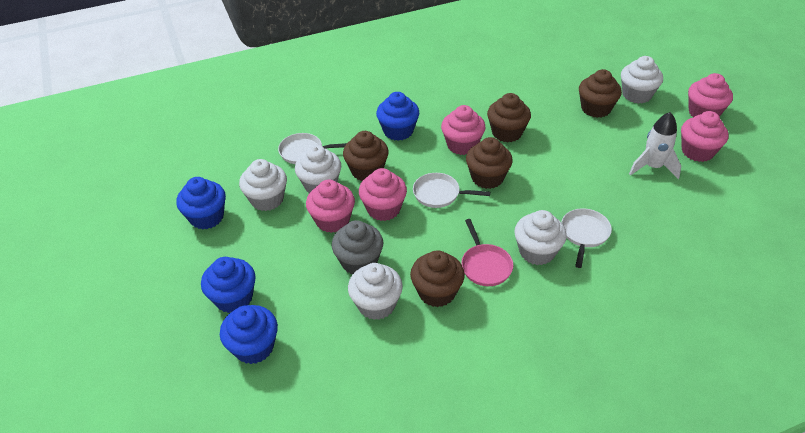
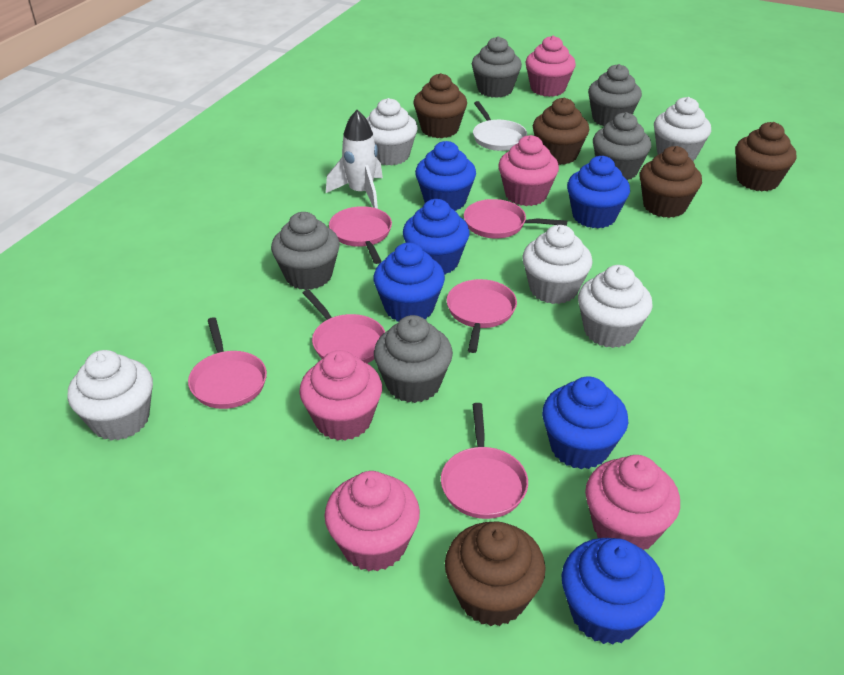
blue cupcake: [176,177,226,230] [201,257,256,313] [220,305,278,364] [376,92,419,141] = 4 -> [373,242,445,322] [403,199,470,275] [415,141,476,211] [542,376,628,469] [561,538,665,645] [567,156,630,228] = 6
grey cupcake: [332,220,383,274] = 1 -> [271,212,340,290] [374,315,453,403] [472,36,522,98] [588,64,642,127] [593,112,651,180] = 5
pink pan: [461,219,513,286] = 1 -> [188,317,267,409] [303,289,385,363] [329,206,392,264] [441,403,528,519] [447,279,517,353] [464,199,567,238] = 6
white pan: [278,133,347,164] [413,173,490,208] [561,208,612,268] = 3 -> [473,101,527,151] = 1

